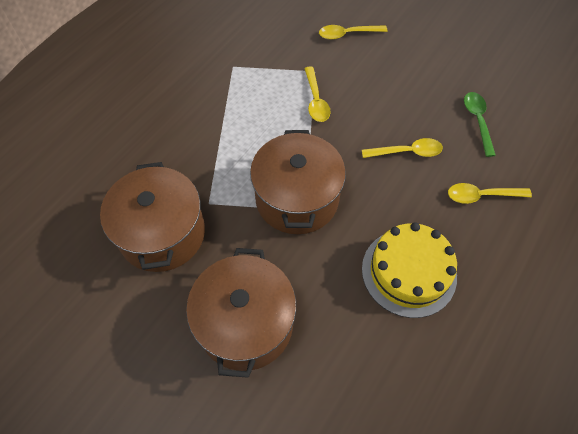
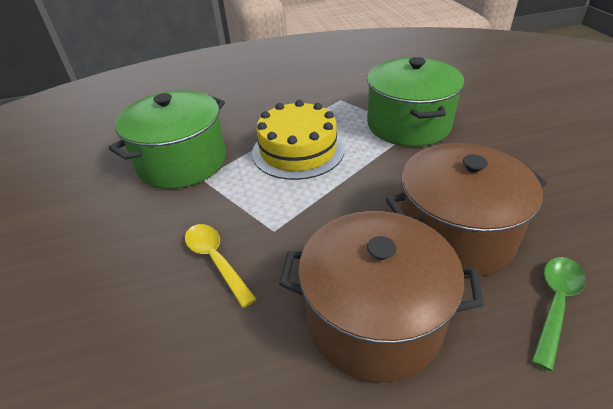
brown pot: [100,162,205,272] [186,248,296,378] [250,130,346,234] = 3 -> [279,211,484,382] [386,143,547,277] = 2
green pot: none = 0 -> [108,90,226,189] [367,57,464,147] = 2
yellow spoon: [304,66,331,122] [319,25,388,40] [362,138,443,158] [448,183,532,204] = 4 -> [185,224,257,308] = 1

